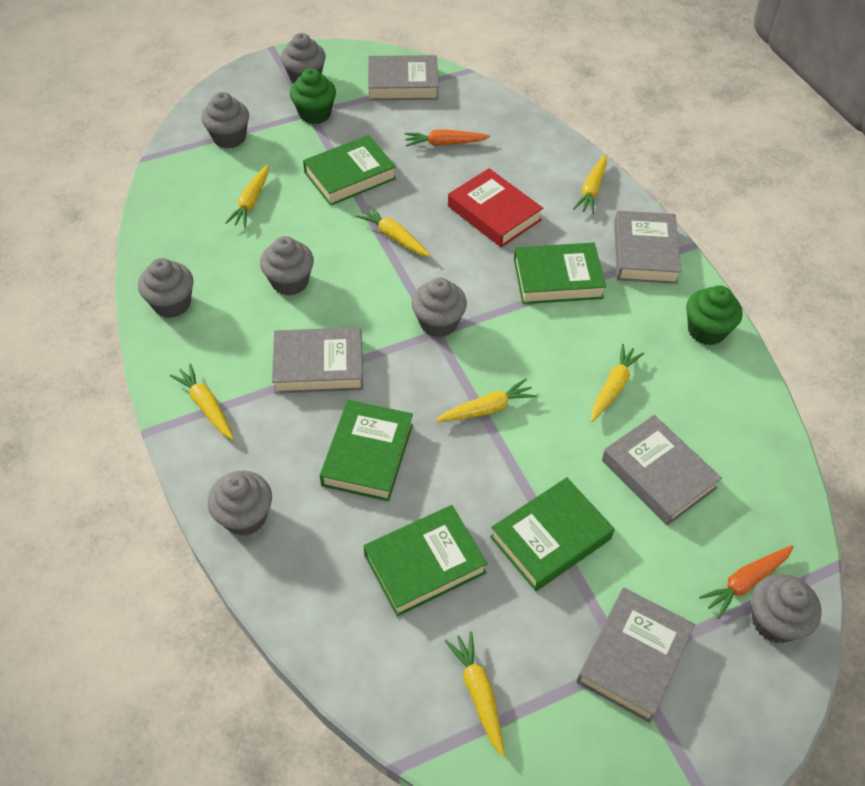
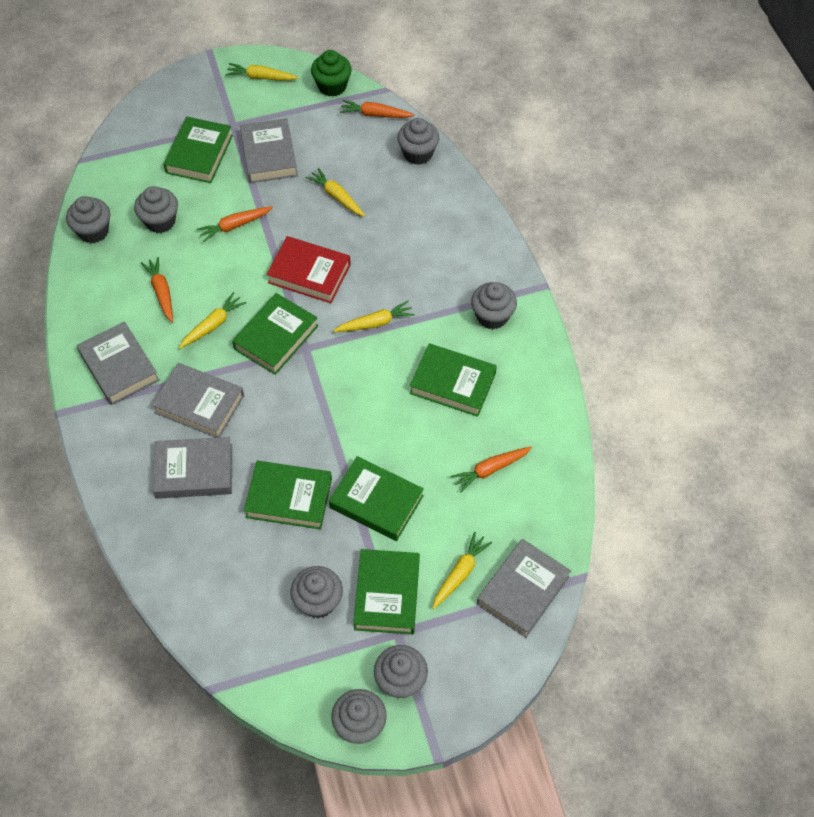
green book: [303,135,396,206] [320,400,413,501] [364,505,488,617] [490,477,614,591] [514,243,606,304] = 5 -> [163,117,233,183] [232,293,318,375] [244,461,332,530] [329,456,424,541] [353,549,420,634] [410,343,497,417] = 6
green cupcake: [290,68,336,124] [686,285,742,345] = 2 -> [311,50,352,97] = 1
orange carrot: [405,129,490,147] [699,545,794,619] = 2 -> [141,257,173,323] [197,206,273,242] [340,100,414,118] [450,446,532,493] = 4
yellow carrot: [169,363,234,440] [225,164,269,227] [356,205,431,257] [435,379,537,422] [445,631,505,757] [573,154,607,214] [591,344,644,422] = 7 -> [179,292,246,349] [225,63,299,81] [305,168,365,217] [333,301,415,332] [432,532,492,609] = 5

